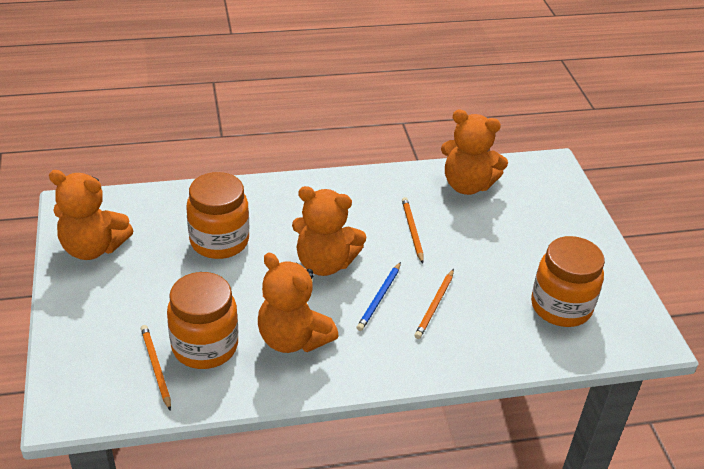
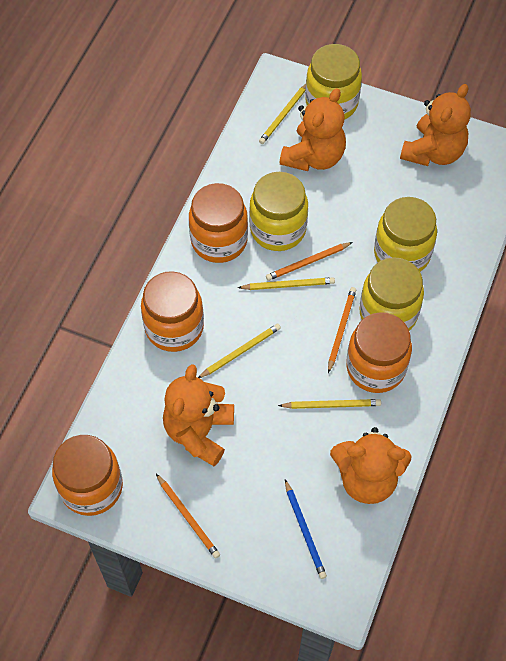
orange jar: [167,272,238,369] [186,172,249,259] [531,236,605,327] = 3 -> [52,435,123,516] [141,271,204,352] [189,183,248,263] [346,312,412,393] = 4
yellow jar: none = 0 -> [249,172,308,251] [305,44,362,120] [360,257,424,331] [374,197,437,272] = 4
yellow pencil: none = 0 -> [198,323,281,378] [238,277,335,290] [259,84,306,144] [278,399,381,409] = 4

